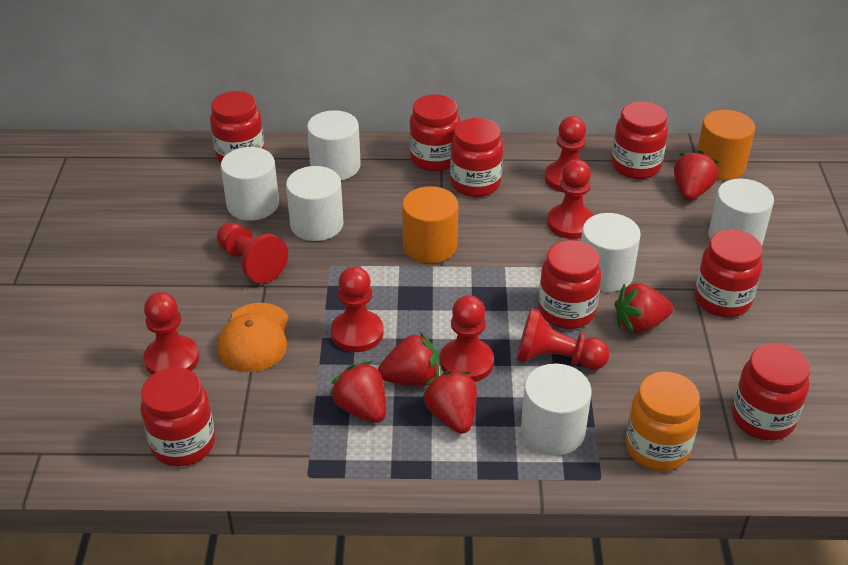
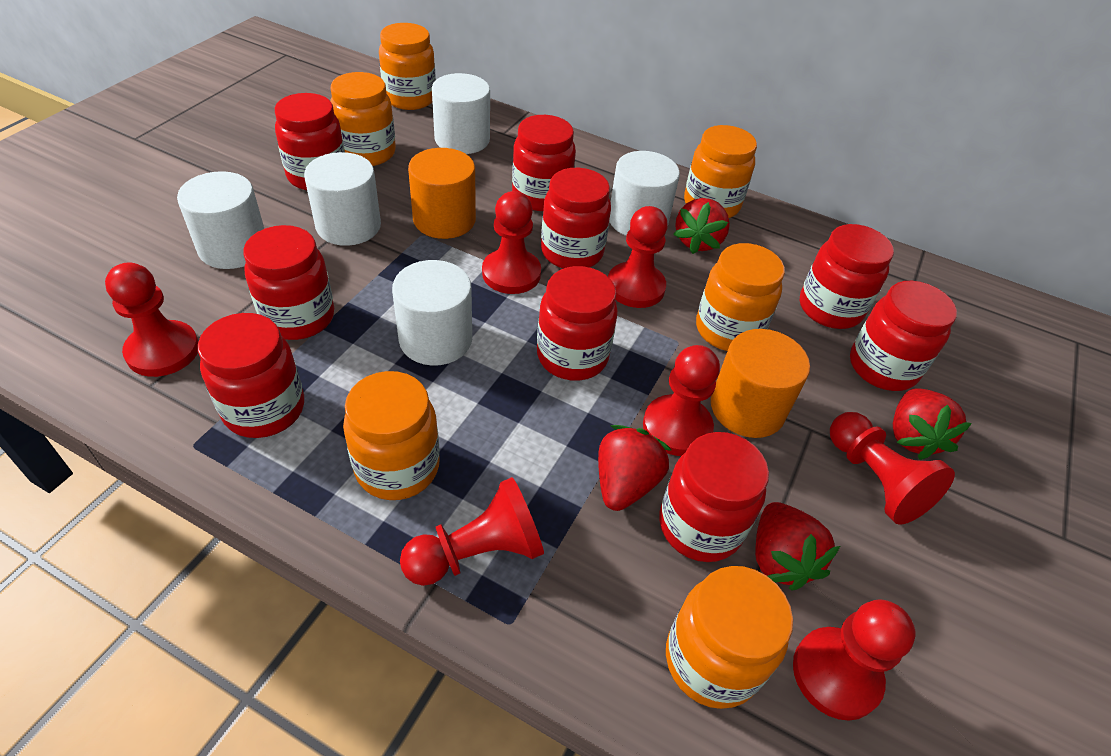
orange cap: [218,303,289,372] = 1 -> none = 0
orange jar: [625,372,700,471] = 1 -> [330,72,396,166] [343,371,440,500] [379,23,436,110] [666,566,793,709] [684,125,757,218] [696,243,785,351] = 6
red jar: [140,367,215,467] [210,91,265,163] [409,94,460,172] [450,118,503,197] [538,240,601,329] [612,101,668,179] [695,229,763,317] [732,343,810,440] = 8 -> [198,313,304,438] [243,225,334,340] [275,93,345,190] [512,115,576,211] [537,266,618,381] [541,168,611,269] [659,432,769,562] [800,224,894,329] [850,281,957,391] = 9
red strawberry: [330,361,386,423] [378,332,439,386] [423,370,477,434] [614,283,673,333] [674,150,719,201] = 5 -> [598,425,671,511] [673,198,730,254] [755,502,840,590] [893,389,972,460] = 4
white cylinder: [221,147,279,220] [286,166,344,241] [307,110,361,180] [521,363,592,455] [581,213,641,292] [708,179,774,245] = 6 -> [177,171,264,269] [304,152,381,246] [392,260,472,366] [432,73,490,154] [610,151,680,236] = 5

